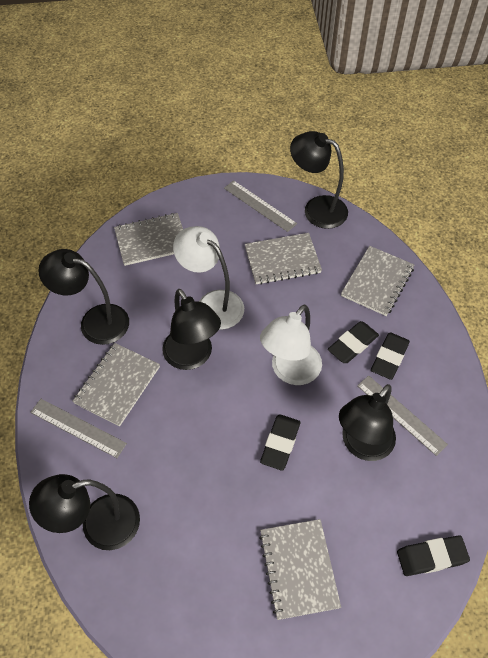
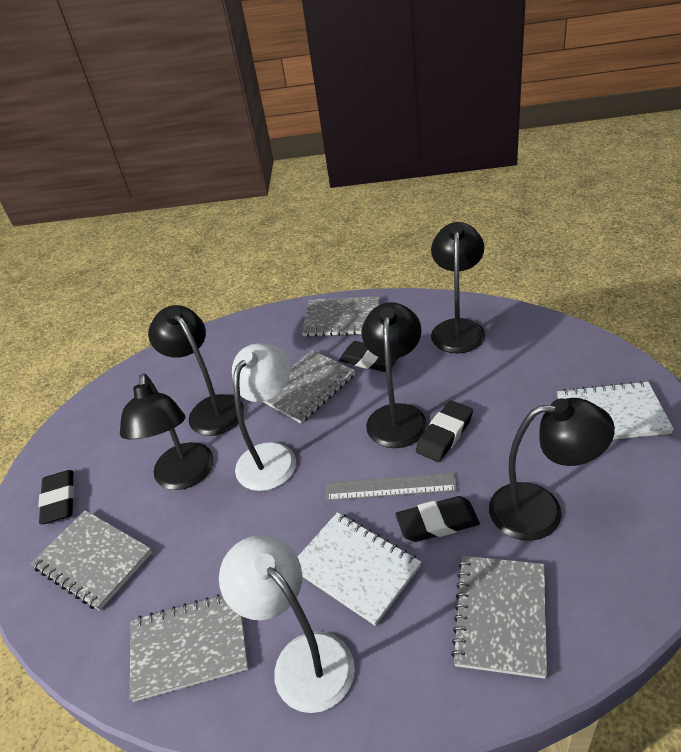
grey ruler: [30,399,127,458] [224,180,297,232] [357,375,448,456] = 3 -> [326,473,457,501] = 1
white notebook: none = 0 -> [298,512,421,626] [557,381,674,440] = 2

